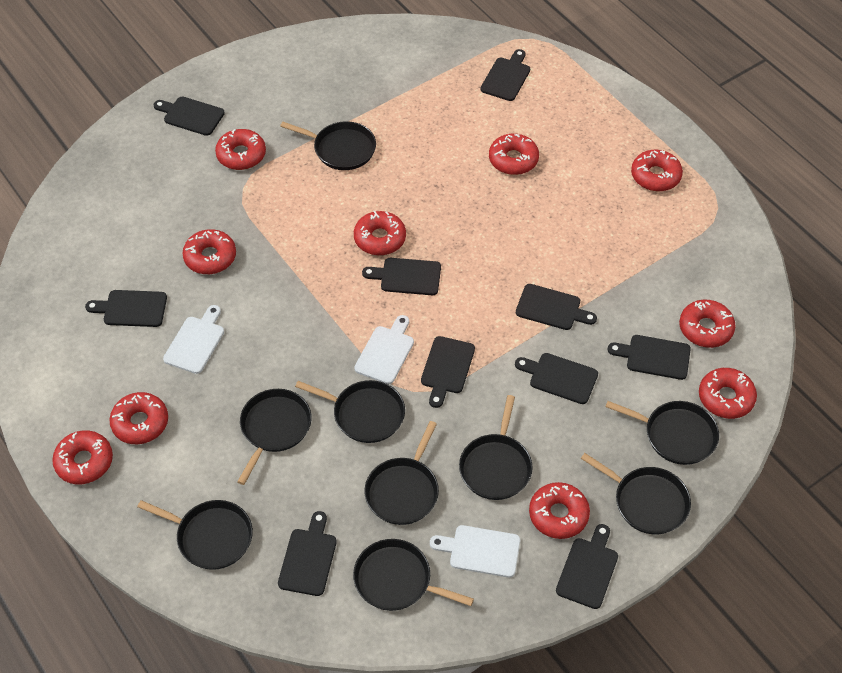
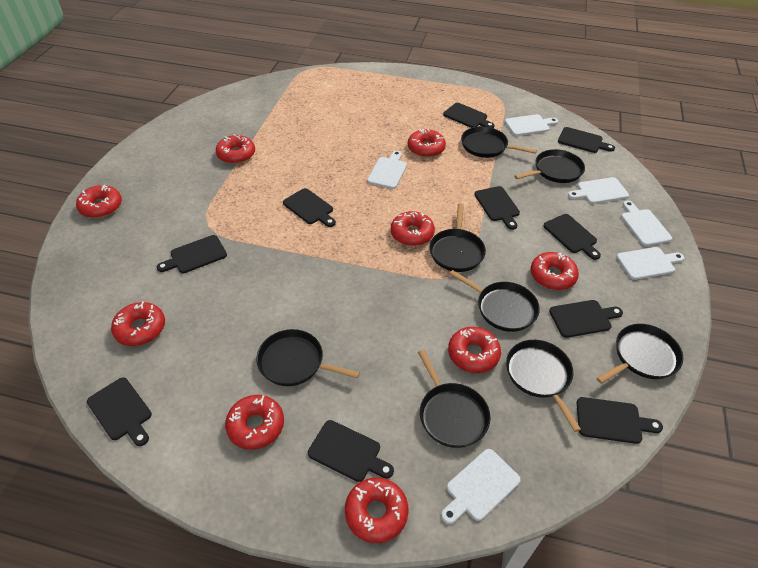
black pan: [137,500,253,570] [237,389,312,485] [280,121,376,170] [295,380,405,443] [353,539,474,611] [365,421,439,525] [459,395,533,500] [581,453,691,534] [605,401,719,465] = 9 -> [256,329,360,386] [418,350,490,448] [429,203,486,272] [449,270,540,332] [461,126,537,158] [506,340,581,432] [514,149,585,183] [596,324,683,384] = 8
red donut: [52,430,113,484] [109,392,168,444] [183,229,236,274] [215,129,266,170] [354,211,406,255] [489,134,539,175] [529,482,590,539] [631,150,683,191] [679,300,736,348] [699,368,757,419] = 10 -> [76,185,122,218] [111,301,165,346] [216,134,255,164] [225,395,284,450] [345,478,409,543] [391,211,435,246] [408,129,446,157] [448,327,501,373] [531,252,579,290] = 9
white cutting board: [163,305,224,374] [354,315,414,384] [430,525,520,578] = 3 -> [367,150,407,189] [441,449,521,524] [505,114,558,136] [568,177,629,204] [616,247,684,280] [621,201,672,246] = 6

